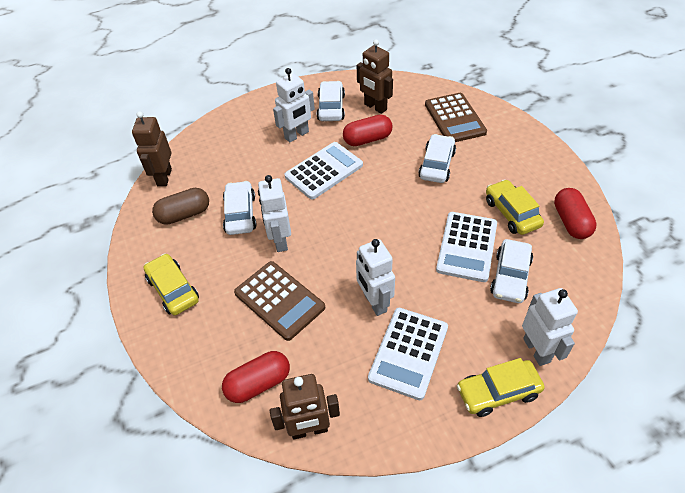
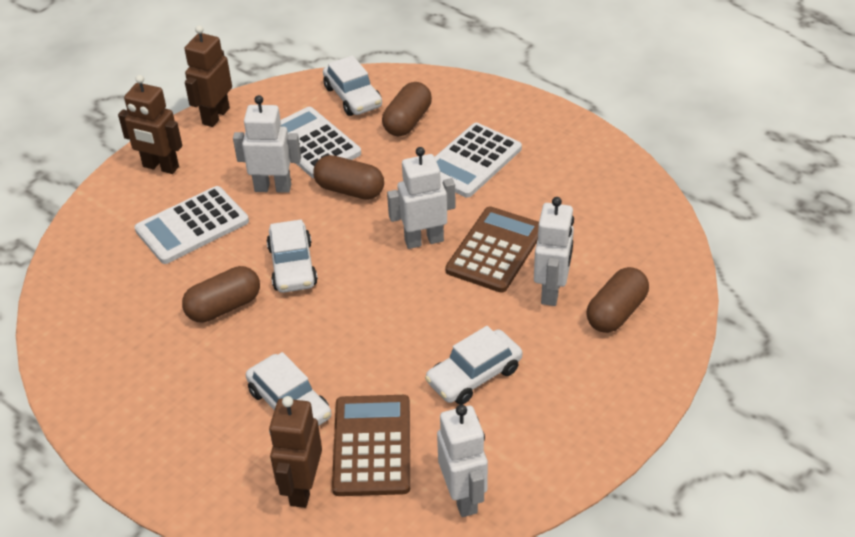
brown capsule: [152,188,209,225] = 1 -> [182,266,260,322] [314,155,384,200] [382,82,432,136] [586,267,649,333] = 4
red capsule: [222,351,290,403] [343,115,392,146] [554,188,597,239] = 3 -> none = 0
yellow car: [143,253,199,315] [457,358,545,417] [486,179,544,235] = 3 -> none = 0

